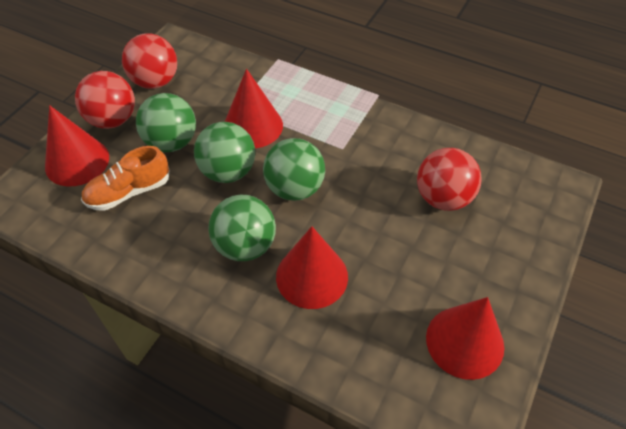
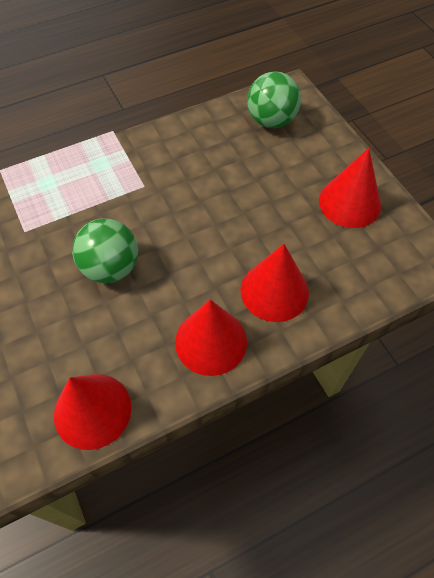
green ball: [136,93,196,152] [194,122,255,183] [208,194,276,261] [263,138,325,201] = 4 -> [72,219,138,283] [247,71,301,128] = 2
orange shoe: [81,146,169,211] = 1 -> none = 0
red ball: [75,71,135,129] [122,33,177,89] [417,148,482,211] = 3 -> none = 0

